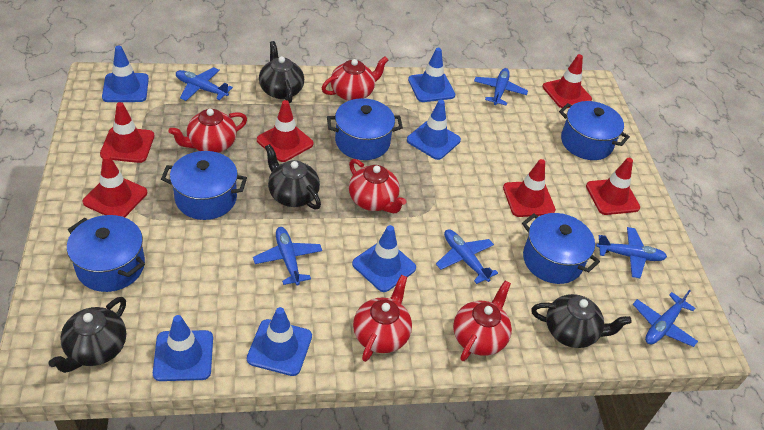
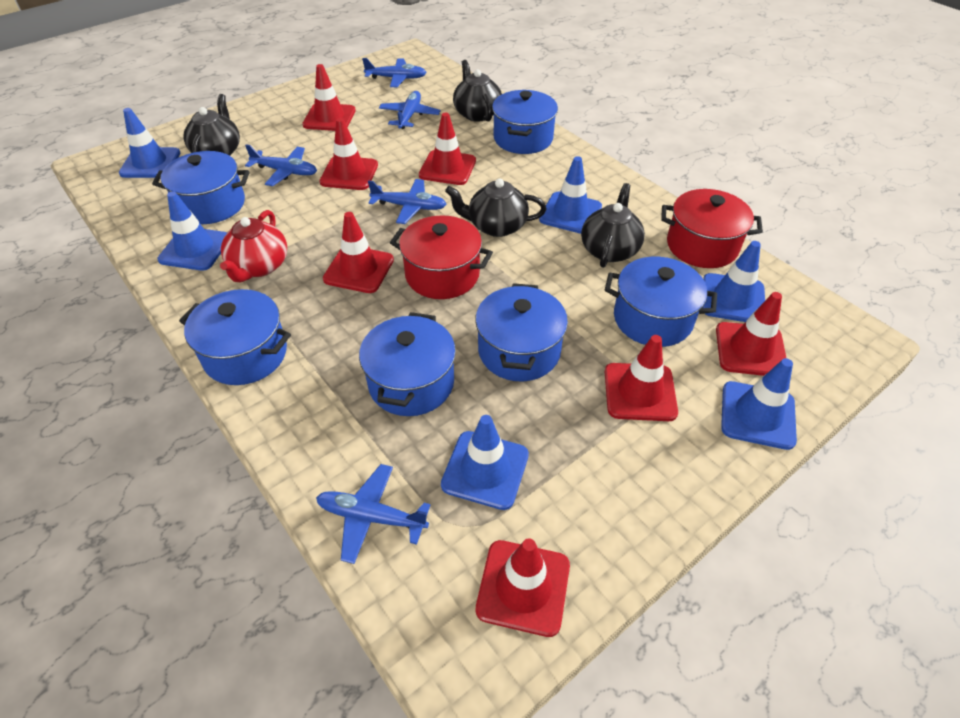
blue plane: [176,67,233,101] [253,227,322,286] [436,229,498,284] [474,68,528,106] [596,227,667,278] [633,290,698,347] = 6 -> [245,144,317,186] [316,464,430,564] [362,58,427,87] [368,179,447,224] [379,91,440,129] = 5
blue pot: [67,215,145,292] [161,151,247,220] [327,98,403,160] [522,213,600,284] [559,101,630,160] = 5 -> [152,151,250,224] [179,289,291,385] [359,312,456,416] [475,283,568,381] [492,90,558,154] [605,257,717,347] = 6
red pot: none = 0 -> [390,215,493,299] [661,189,763,268] = 2
red teapot: [169,109,247,153] [322,56,388,101] [349,159,406,213] [353,275,412,362] [453,280,512,361] = 5 -> [220,210,287,282] = 1
red traffic cone: [83,154,147,217] [100,102,155,163] [257,100,314,162] [503,159,556,217] [543,54,592,108] [586,158,640,215] = 6 -> [302,64,356,131] [319,118,378,190] [323,212,394,293] [419,112,476,185] [476,538,570,637] [605,335,678,421] [716,292,786,376] = 7

